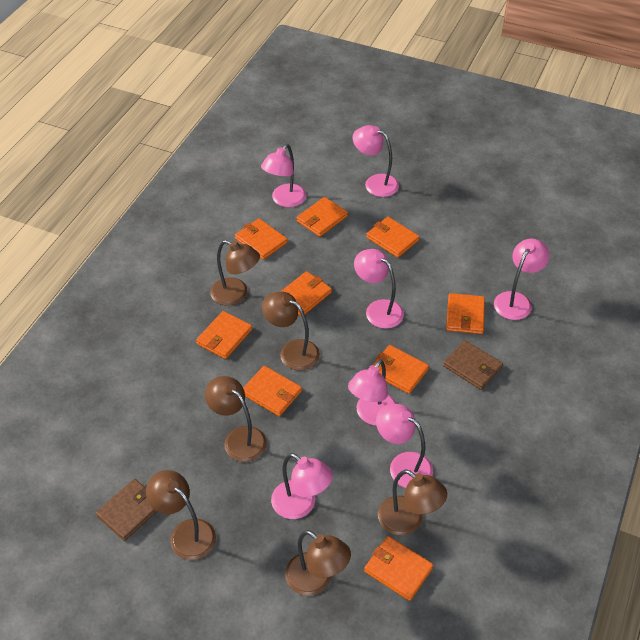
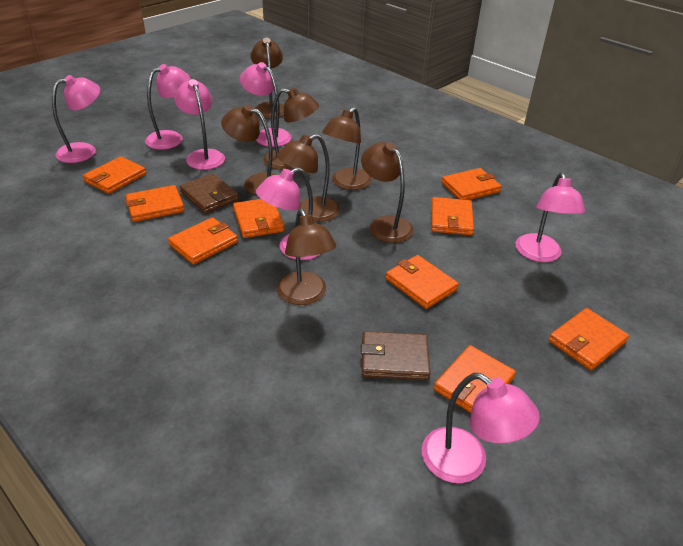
brown lamp: [146,470,216,560] [205,376,267,462] [210,240,260,306] [262,291,320,370] [285,530,351,596] [378,469,447,536] = 6 -> [221,104,276,195] [251,38,284,118] [263,88,319,170] [277,134,340,222] [277,208,336,305] [322,107,372,190] [361,142,413,243] = 7

